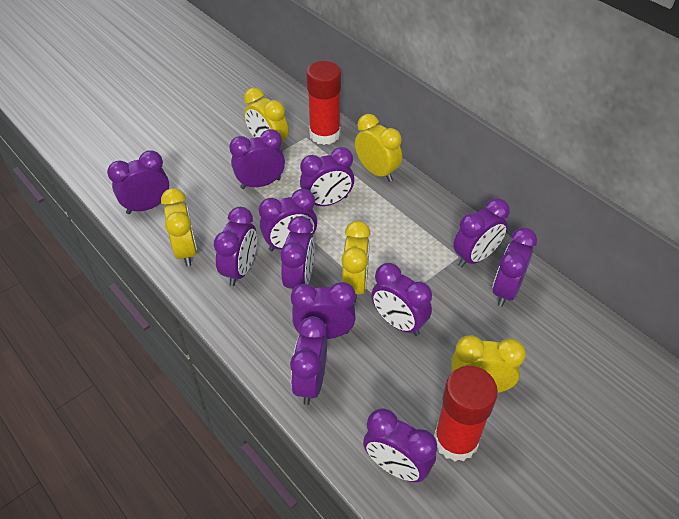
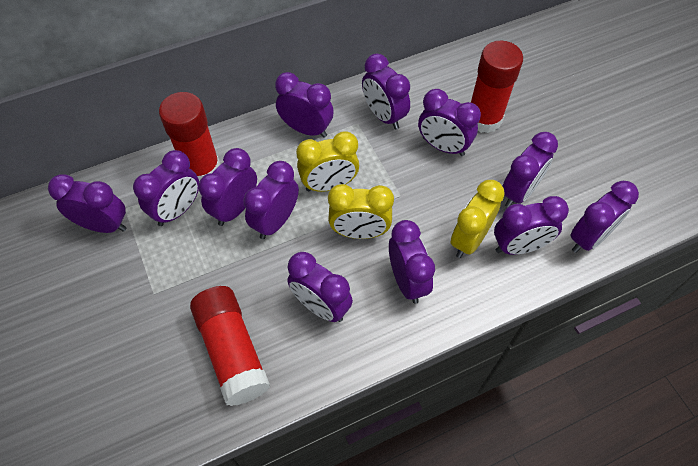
red glue stick: [306,61,341,145] [434,366,498,461] = 2 -> [159,92,220,182] [190,286,270,406] [471,41,523,133] = 3
yellow clock: [161,188,197,267] [244,87,289,152] [341,221,371,302] [355,114,402,182] [451,335,526,393] = 5 -> [296,131,359,192] [328,184,394,239] [451,180,505,258] = 3

